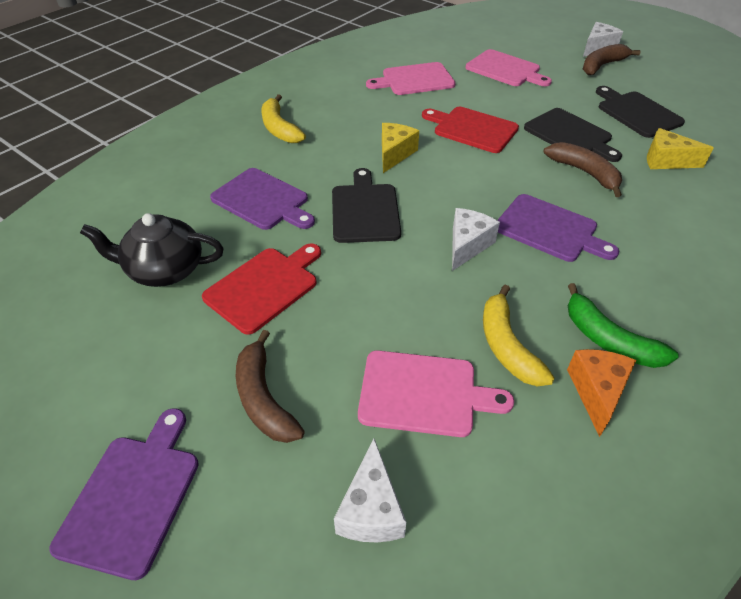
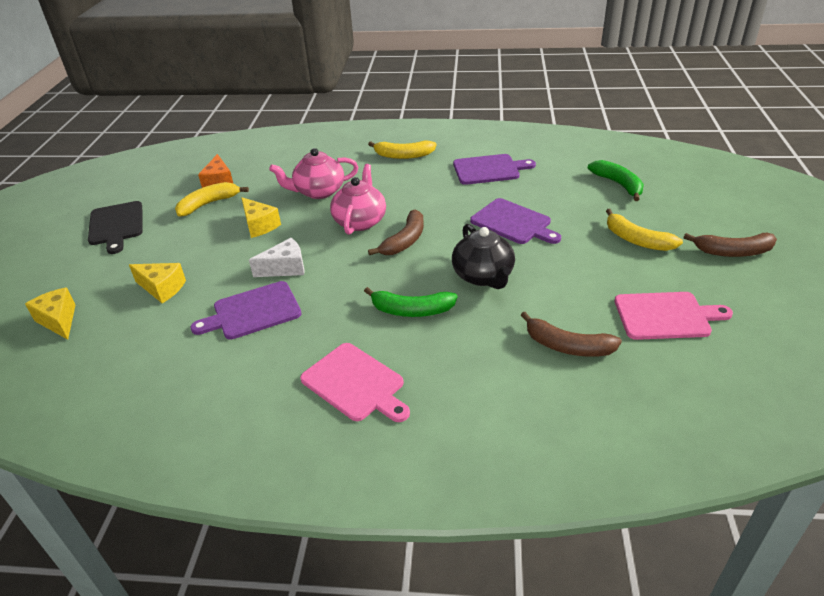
black cutting board: [332,168,401,243] [524,108,622,162] [596,86,685,138] = 3 -> [88,201,143,254] = 1
green banana: [568,283,679,368] = 1 -> [364,287,458,317] [588,160,644,201] = 2
pink cutting board: [358,350,514,437] [366,62,455,95] [466,49,552,86] = 3 -> [300,343,410,422] [615,292,733,340] = 2
pink teapot: none = 0 -> [269,148,358,199] [330,164,386,235] = 2
red cutting board: [202,243,321,335] [422,107,519,153] = 2 -> none = 0
white cheese: [334,438,406,542] [452,208,500,271] [583,22,623,57] = 3 -> [249,238,305,277] = 1
yellow banana: [262,94,306,143] [483,285,554,386] = 2 -> [175,182,249,216] [368,141,437,159] [606,209,683,251] = 3
yellow cheese: [382,123,419,173] [647,128,714,169] = 2 -> [25,287,75,340] [129,263,186,303] [241,197,281,238] = 3

